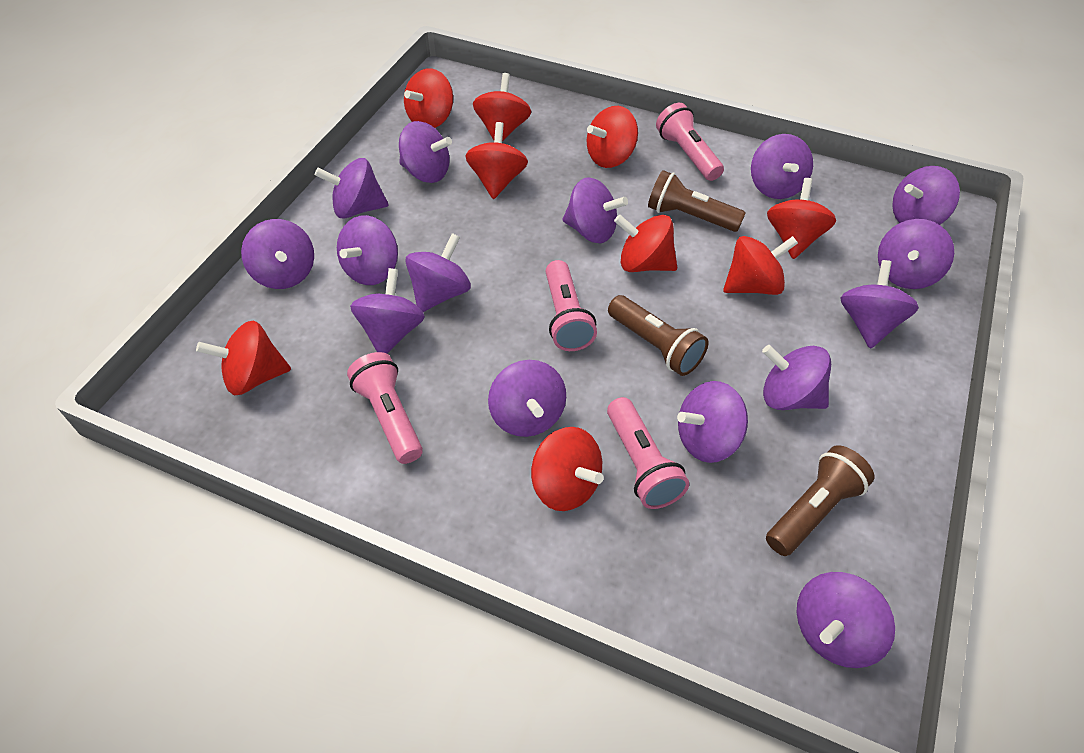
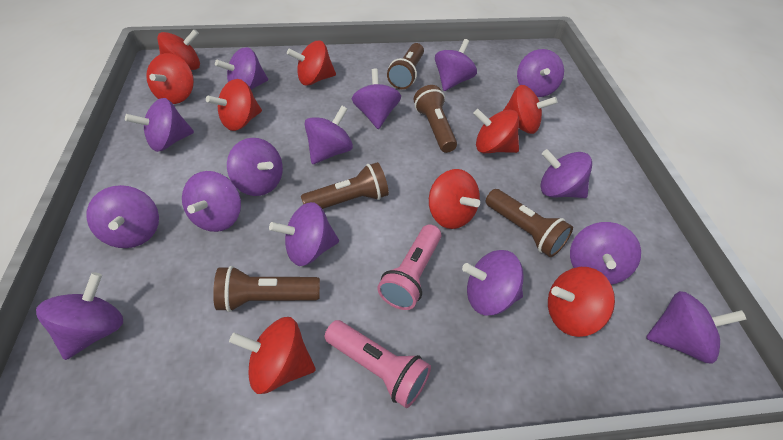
brown flashlight: [608,295,708,376] [648,170,746,232] [766,445,875,556] = 3 -> [213,266,320,312] [301,162,389,209] [387,43,424,89] [414,85,457,153] [486,189,573,257] = 5
pink flashlight: [347,352,423,464] [546,260,597,351] [607,397,689,509] [656,103,724,181] = 4 -> [325,320,431,408] [377,224,441,310] = 2

